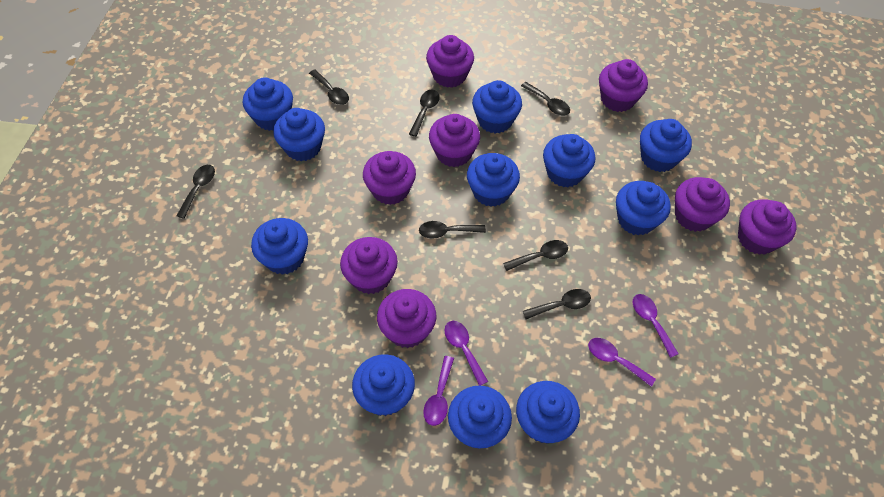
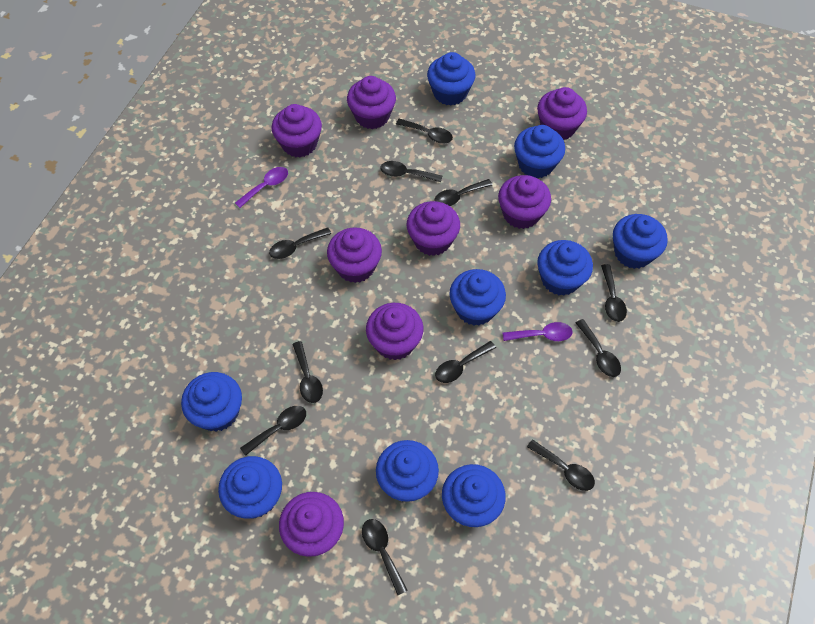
black spoon: [177,165,215,219] [309,69,349,105] [409,89,440,137] [419,221,486,239] [503,240,568,271] [521,82,570,116] [523,289,591,319] = 7 -> [240,406,306,456] [269,227,331,259] [292,341,323,403] [362,519,408,595] [381,161,442,182] [396,119,453,144] [434,179,492,206] [435,341,496,383] [527,439,595,491] [576,319,621,377] [601,264,627,322] = 11
blue cupcake: [243,77,293,131] [251,218,308,275] [273,108,325,161] [352,354,415,416] [448,386,512,449] [467,153,520,207] [472,80,522,133] [516,381,580,443] [543,134,595,187] [616,181,671,236] [640,119,692,172] = 11 -> [181,372,242,432] [218,456,282,519] [376,440,439,502] [427,52,475,106] [442,464,506,527] [449,269,506,326] [514,125,565,178] [537,240,593,296] [613,214,668,269] = 9
purple spoon: [423,356,454,426] [444,321,488,386] [588,338,656,386] [633,294,679,358] = 4 -> [235,167,288,208] [502,322,573,341] = 2

